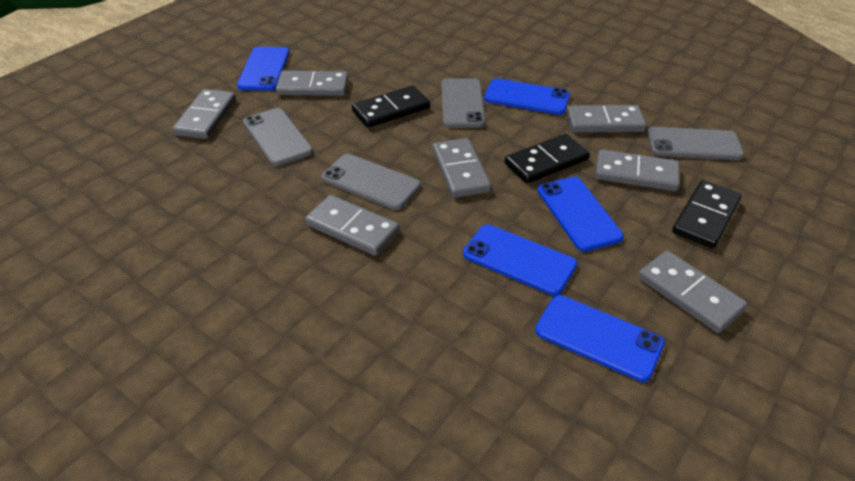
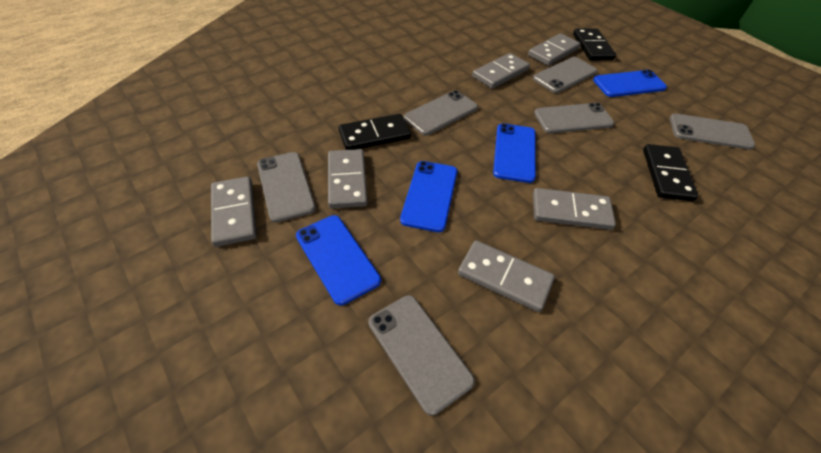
blue phone: [237,47,290,91] [463,224,577,296] [484,78,570,115] [535,295,665,382] [537,177,624,251] = 5 -> [296,215,381,305] [400,161,458,232] [493,123,536,183] [593,70,667,97] = 4
grey domino: [172,89,236,139] [276,71,349,96] [305,195,400,256] [433,138,491,198] [566,105,647,133] [595,149,680,191] [638,251,748,333] = 7 -> [211,177,257,247] [328,149,368,209] [458,240,555,312] [472,53,530,89] [528,33,581,66] [533,188,616,230] = 6
grey phone: [243,108,313,166] [321,154,421,210] [441,78,485,128] [647,127,744,160] = 4 -> [257,152,316,223] [369,295,475,415] [404,90,478,136] [533,57,597,93] [534,103,614,133] [670,114,755,150] = 6

